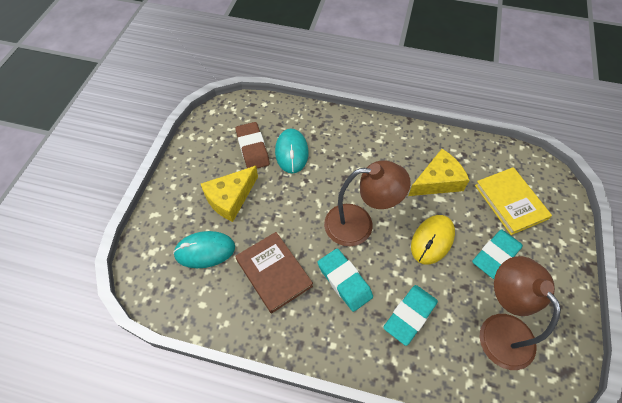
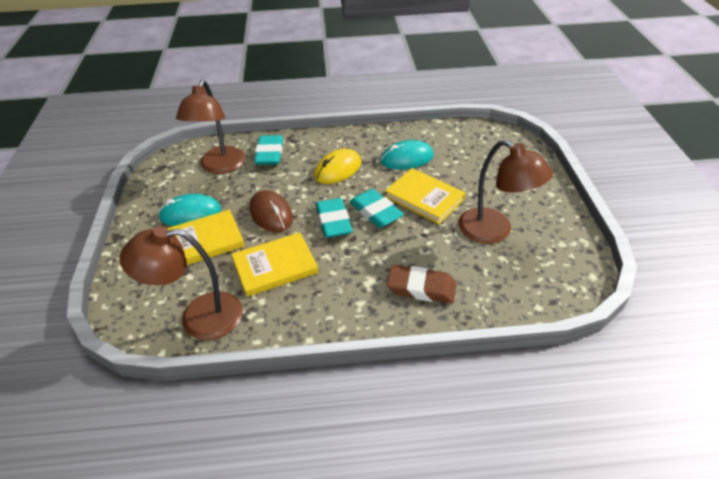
brown book: [235,232,313,314] = 1 -> none = 0
brown lamp: [324,161,411,246] [480,256,561,370] = 2 -> [119,226,243,340] [176,80,246,174] [458,140,553,244] = 3
brown mouse: none = 0 -> [250,190,293,232] = 1
yellow book: [475,167,552,235] = 1 -> [167,209,245,265] [232,233,319,297] [385,168,466,224] = 3
yellow cheese: [201,166,258,222] [408,149,469,196] = 2 -> none = 0

